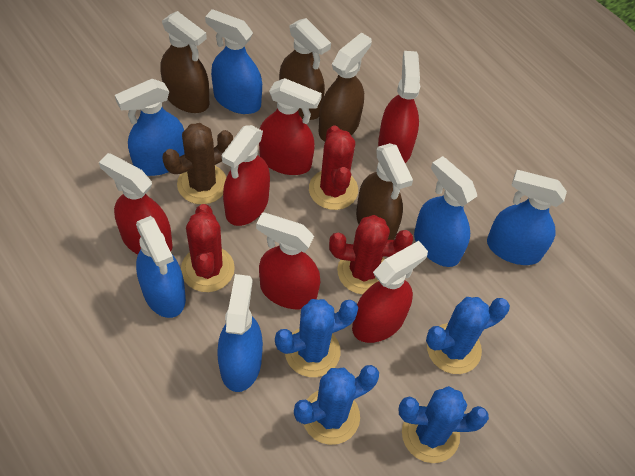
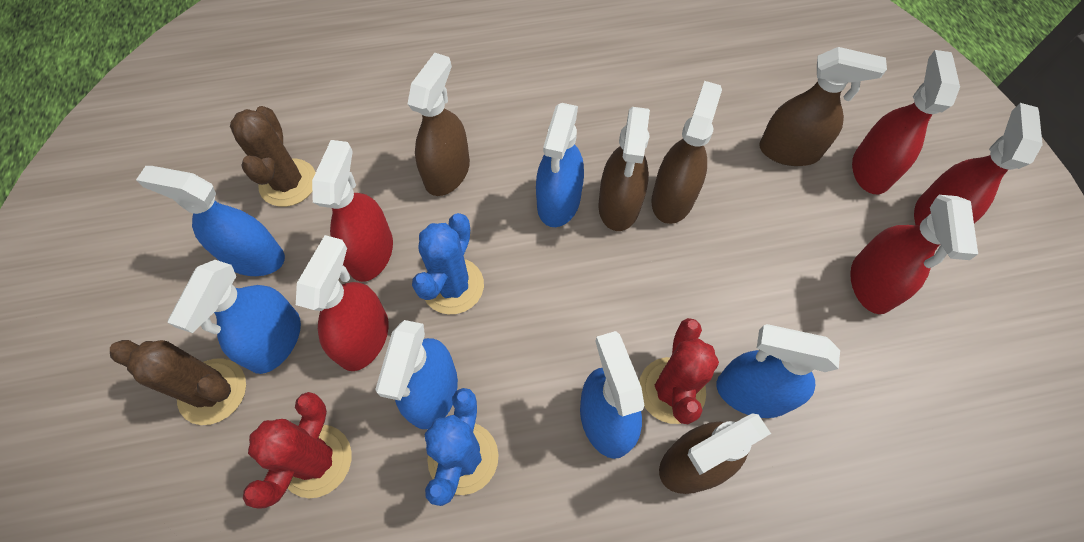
blue cactus: [275,299,358,377] [294,365,379,445] [399,386,489,463] [426,297,510,374] = 4 -> [412,213,484,314] [425,388,499,506] = 2
brown cactus: [162,123,233,204] = 1 -> [110,340,246,425] [230,106,316,207] = 2
brown spray bottle: [161,11,209,113] [279,18,331,120] [319,32,372,142] [356,143,413,240] = 4 -> [408,53,470,196] [598,107,650,231] [651,81,722,224] [659,413,771,494] [759,47,887,166] = 5
red cactus: [181,204,235,292] [309,125,358,210] [329,215,413,295] = 3 -> [243,392,352,509] [639,318,719,424] = 2
red spray bottle: [99,153,173,254] [222,125,270,226] [256,213,320,309] [259,78,322,175] [352,241,428,343] [378,51,420,163] = 6 -> [296,235,388,371] [312,140,393,282] [850,195,978,314] [852,50,960,194] [914,103,1043,245] = 5

